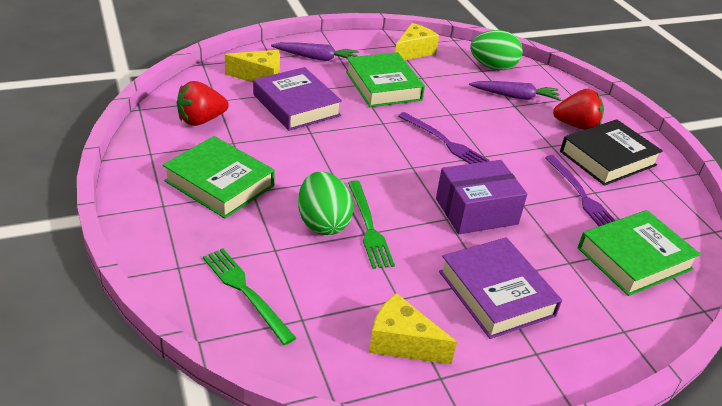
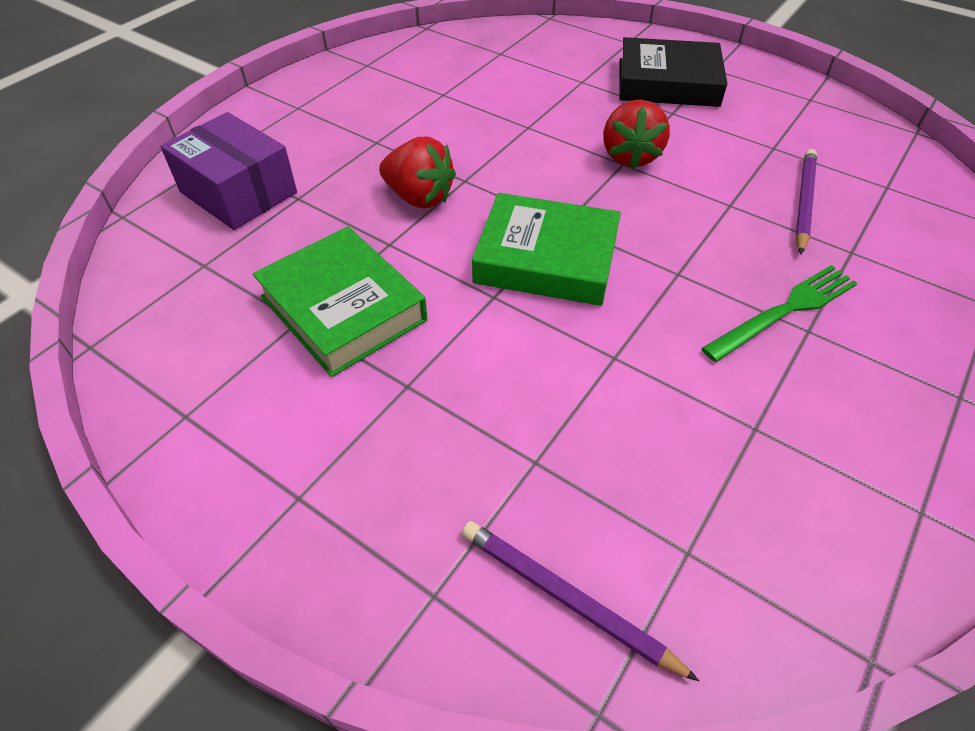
green book: [163,136,275,219] [346,52,425,107] [578,210,701,296] = 3 -> [253,226,428,377] [472,193,621,306] = 2
green egg: [298,172,354,235] [470,30,523,70] = 2 -> none = 0
green fork: [203,248,296,345] [348,180,395,269] = 2 -> [701,265,857,362] = 1
purple book: [253,67,342,131] [439,237,562,339] = 2 -> none = 0
purple carrot: [271,42,359,61] [469,81,561,100] = 2 -> none = 0
purple fork: [398,112,490,164] [545,155,615,226] = 2 -> none = 0
purple pencil: none = 0 -> [462,521,699,681] [795,149,817,254] = 2
yellow cheese: [225,50,280,83] [369,293,457,364] [395,23,439,60] = 3 -> none = 0

